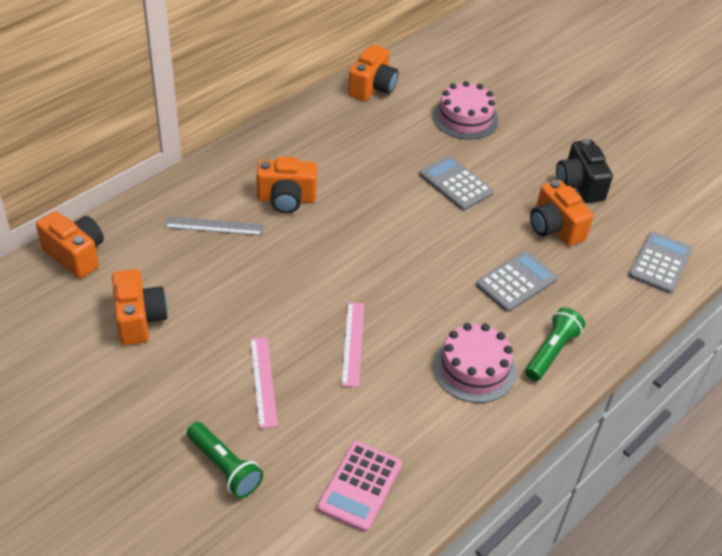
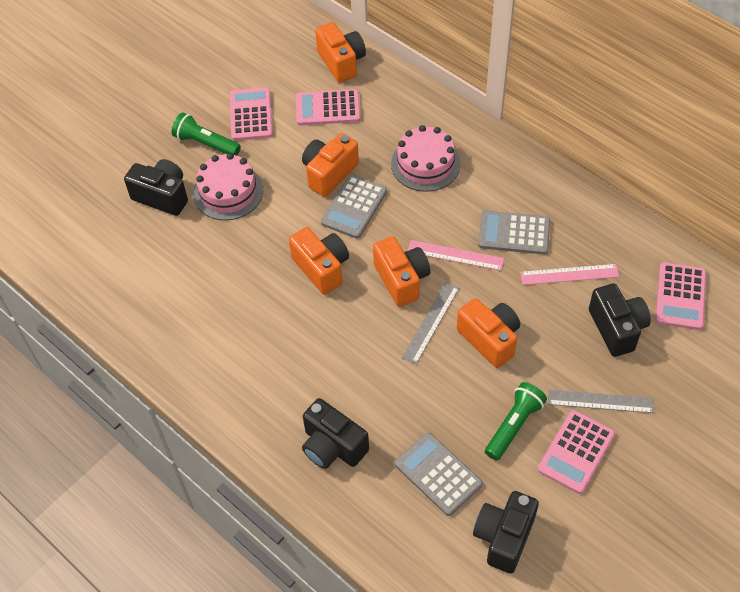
black camera: [556,139,613,203] = 1 -> [124,159,188,216] [302,398,369,469] [473,491,539,574] [589,284,651,357] = 4
grey ruler: [164,216,264,236] = 1 -> [402,282,459,364] [548,390,654,413] = 2
pink calculator: [317,441,402,532] = 1 -> [230,87,273,141] [296,89,361,125] [538,410,615,494] [656,262,706,330] = 4

